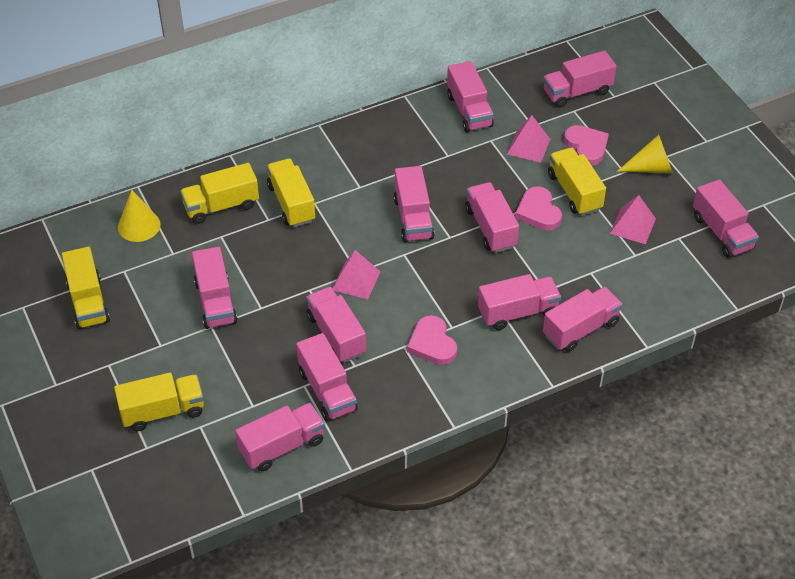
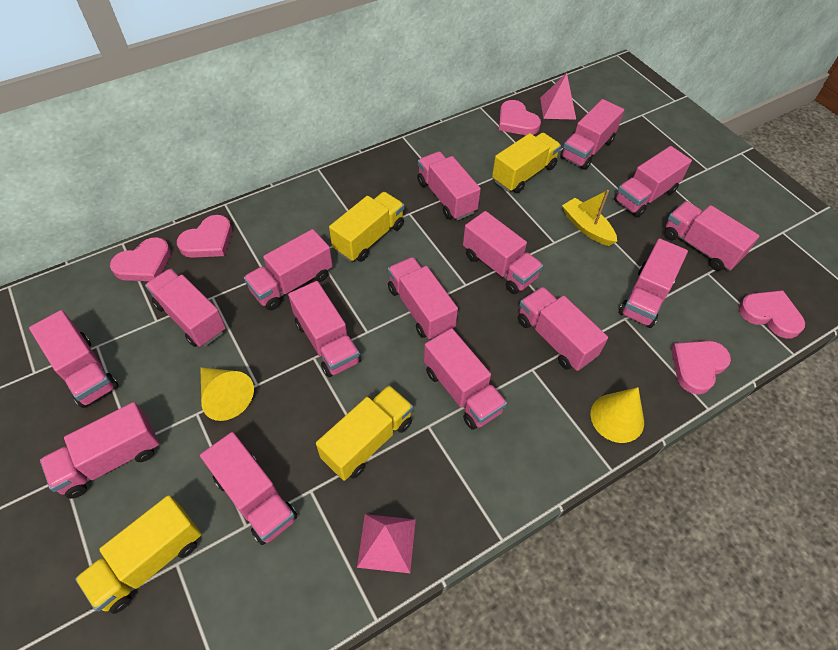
pink heart: [407,315,457,365] [515,186,562,230] [564,125,609,166] = 3 -> [110,237,171,281] [177,215,232,258] [499,100,541,135] [671,341,731,395] [739,290,805,339] = 5
pink pyramid: [332,250,380,300] [507,115,550,163] [610,195,656,244] = 3 -> [357,514,416,573] [540,73,576,120] = 2
pink truck: [192,247,238,329] [235,403,325,471] [296,333,358,421] [306,287,366,363] [394,166,434,242] [447,61,494,132] [465,182,519,253] [478,274,561,330] [543,51,617,108] [543,287,623,352] [693,179,759,258] = 11 -> [29,310,118,408] [40,402,159,499] [145,269,226,347] [200,432,298,545] [244,229,333,311] [288,281,361,377] [388,257,458,339] [417,151,481,220] [424,328,507,430] [463,211,543,294] [518,287,608,371] [560,99,624,170] [614,146,692,217] [619,238,688,328] [664,201,759,271] = 15
yellow boat: none = 0 -> [562,190,617,246] = 1
yellow truck: [62,247,110,329] [114,373,204,432] [180,163,259,224] [267,159,315,227] [548,148,606,216] = 5 -> [75,495,202,614] [316,385,413,481] [329,192,404,262] [492,133,561,193] = 4

